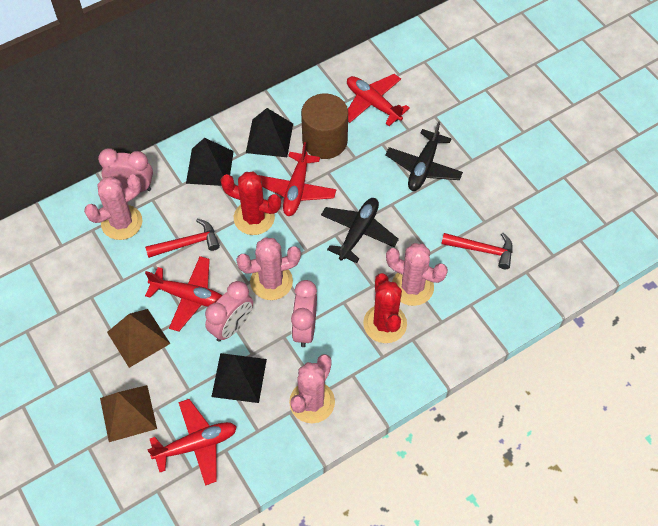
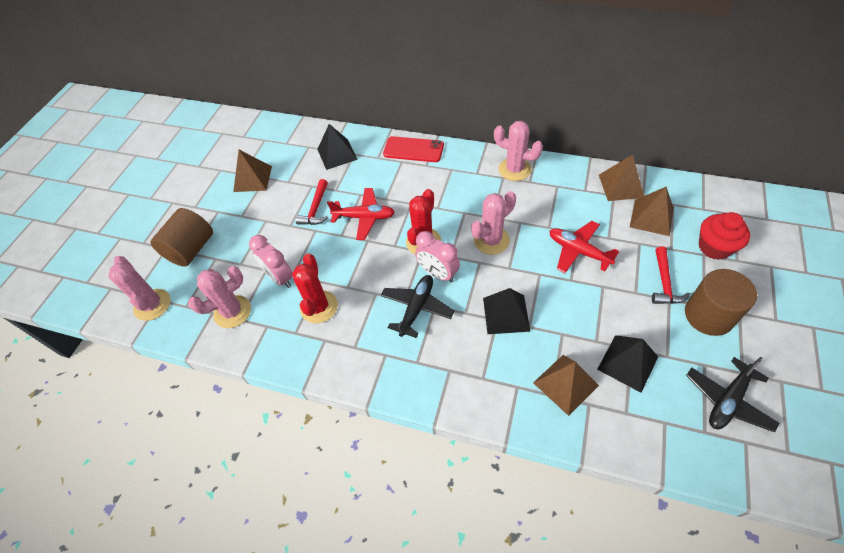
brown cylinder: [301,94,348,159] = 1 -> [150,208,213,267] [685,269,757,336] = 2
brown pyramid: [100,385,157,442] [107,309,170,368] = 2 -> [233,150,272,192] [533,355,599,416] [599,154,644,201] [630,187,674,236] = 4
pink clock: [98,149,153,192] [205,281,253,342] [291,280,317,347] = 3 -> [249,235,293,288] [415,231,460,282] = 2
red cupcake: none = 0 -> [699,212,750,260] = 1
red phone: none = 0 -> [383,136,444,162] = 1
red plane: [145,256,222,332] [147,399,237,486] [259,142,336,216] [347,74,410,126] = 4 -> [327,188,395,240] [550,221,619,273] = 2

